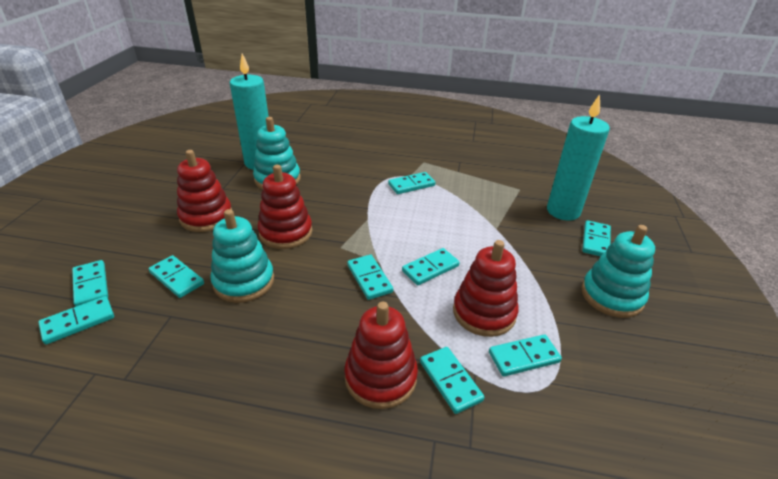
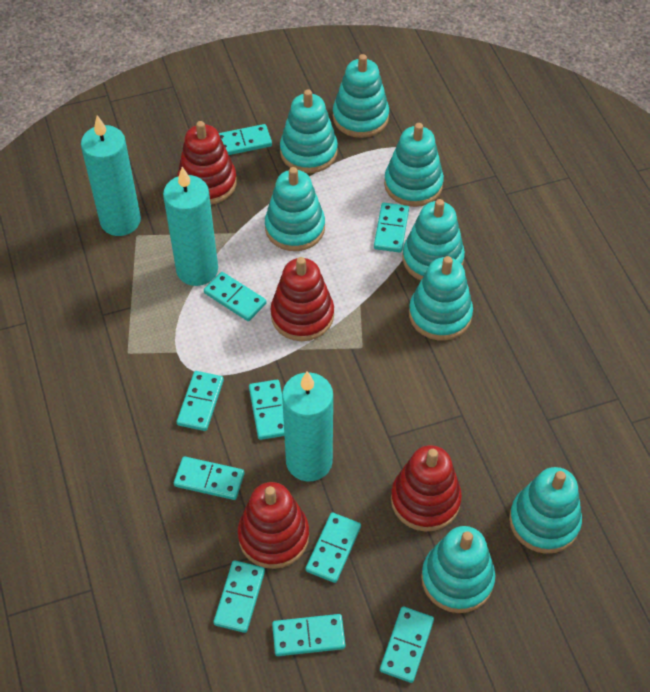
turquoise candle: [230,54,269,170] [547,94,610,220] = 2 -> [81,115,141,236] [163,167,218,286] [282,371,333,481] = 3
turquoise domino: [38,296,114,344] [72,260,108,307] [148,255,204,298] [347,255,393,300] [388,172,436,194] [402,248,460,285] [420,347,485,414] [489,334,562,376] [582,220,611,256] = 9 -> [174,456,244,500] [177,371,224,431] [204,272,267,321] [214,560,265,633] [219,124,272,155] [249,380,284,440] [272,614,345,656] [305,513,361,583] [374,202,409,253] [380,607,434,683] = 10
turquoise stacking toy: [210,209,274,303] [253,117,301,189] [582,225,655,318] = 3 -> [265,167,325,251] [280,89,338,173] [333,54,389,138] [384,123,444,207] [403,199,465,281] [409,256,473,340] [421,526,495,613] [509,467,582,554] = 8

